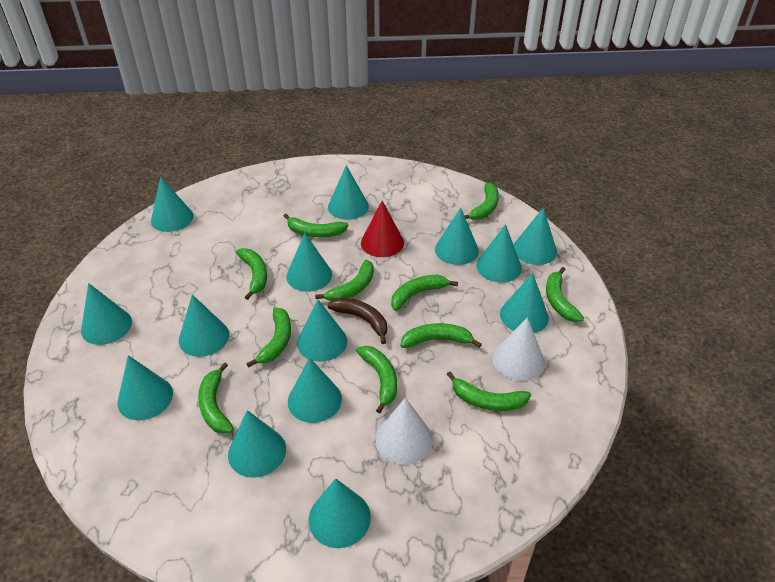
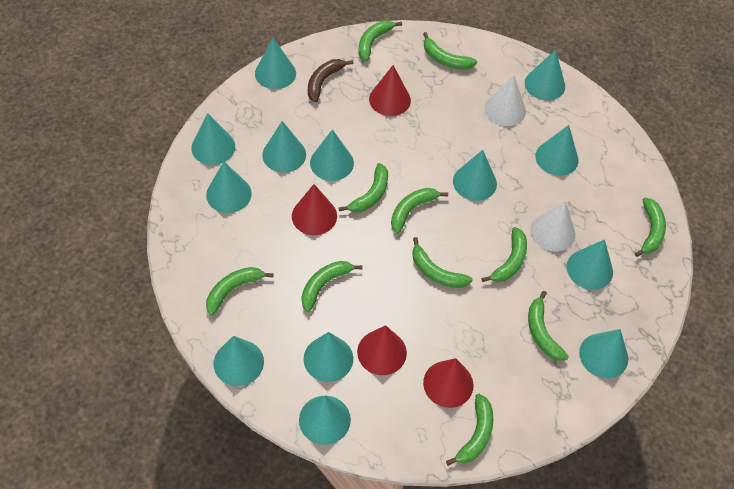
red cone: [361,201,404,257] = 1 -> [292,184,337,235] [357,325,407,375] [369,65,411,116] [423,358,474,408] = 4
turquoise cone: [81,283,132,345] [118,355,173,420] [151,176,194,232] [179,294,229,357] [228,410,286,478] [286,233,332,292] [288,358,342,423] [297,299,347,362] [309,478,371,548] [328,165,369,220] [435,208,479,265] [476,224,522,283] [500,273,549,333] [514,208,557,265] = 14 -> [191,113,235,165] [206,162,252,213] [214,336,264,386] [255,38,296,89] [262,121,306,173] [299,396,351,445] [304,332,353,382] [310,129,354,181] [453,150,497,201] [525,50,565,101] [536,125,578,176] [567,239,613,290] [579,329,628,379] = 13

